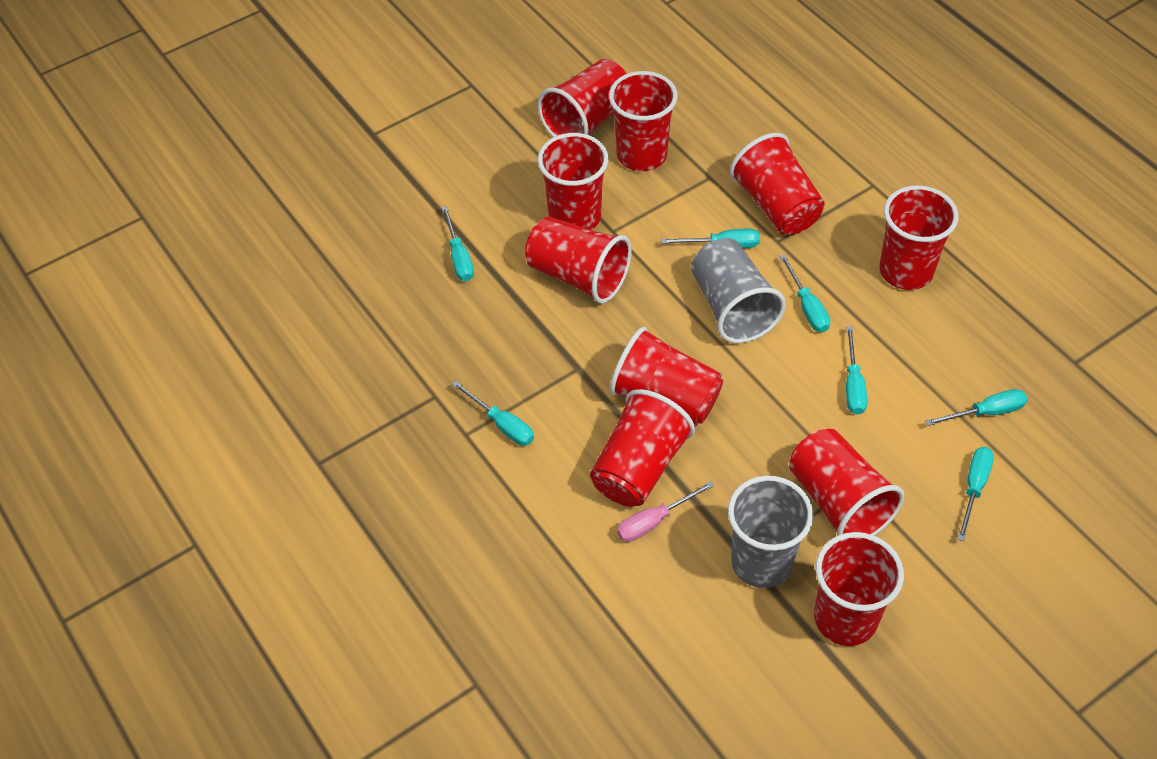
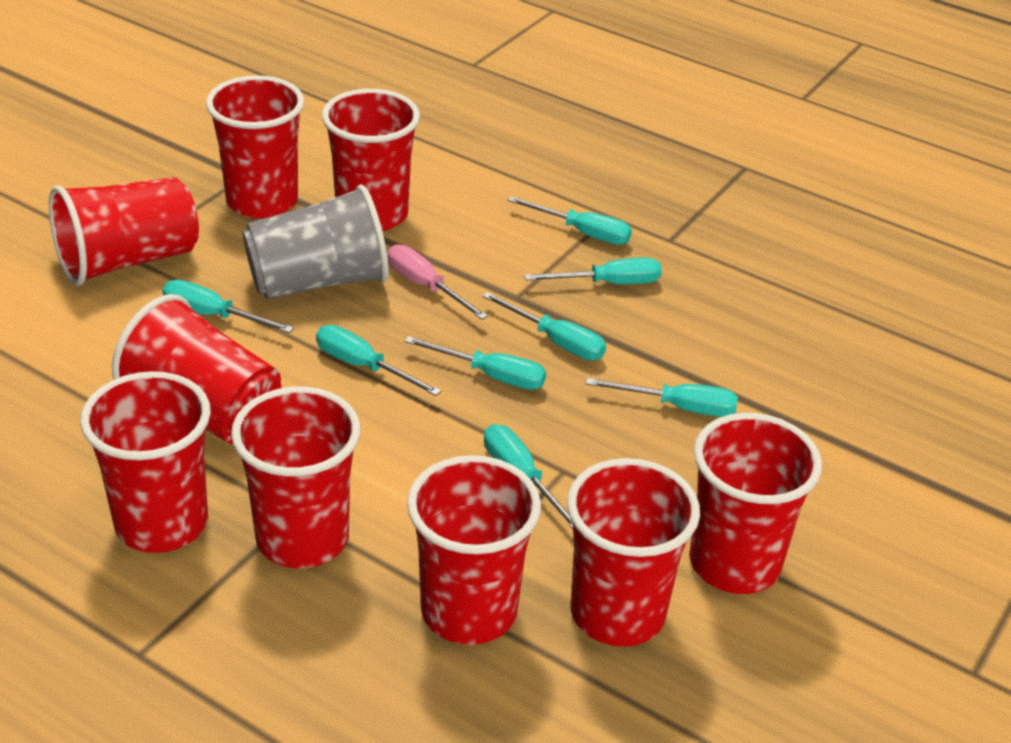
grey cup: [691,238,786,343] [728,476,813,588] = 2 -> [243,184,389,299] = 1
red cup: [525,216,632,304] [537,133,609,230] [538,59,627,137] [590,389,695,507] [609,71,678,171] [609,327,723,426] [729,133,825,235] [789,429,904,536] [814,532,904,646] [879,185,958,290] = 10 -> [49,177,199,286] [80,371,211,553] [112,294,281,444] [206,76,304,219] [231,386,360,568] [322,89,420,231] [407,455,541,645] [567,458,700,647] [689,413,822,594] = 9
turquoise screwdriver: [442,206,474,281] [452,381,534,446] [661,229,760,248] [780,254,830,332] [846,326,867,415] [925,389,1027,426] [957,447,994,541] = 7 -> [162,280,294,333] [316,325,441,396] [404,336,546,390] [482,292,606,360] [484,424,573,529] [508,196,632,245] [524,258,662,284] [586,378,738,417] = 8

